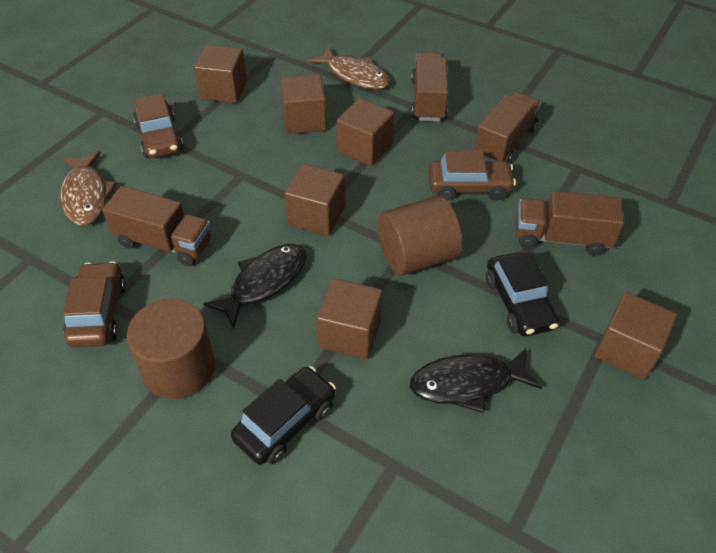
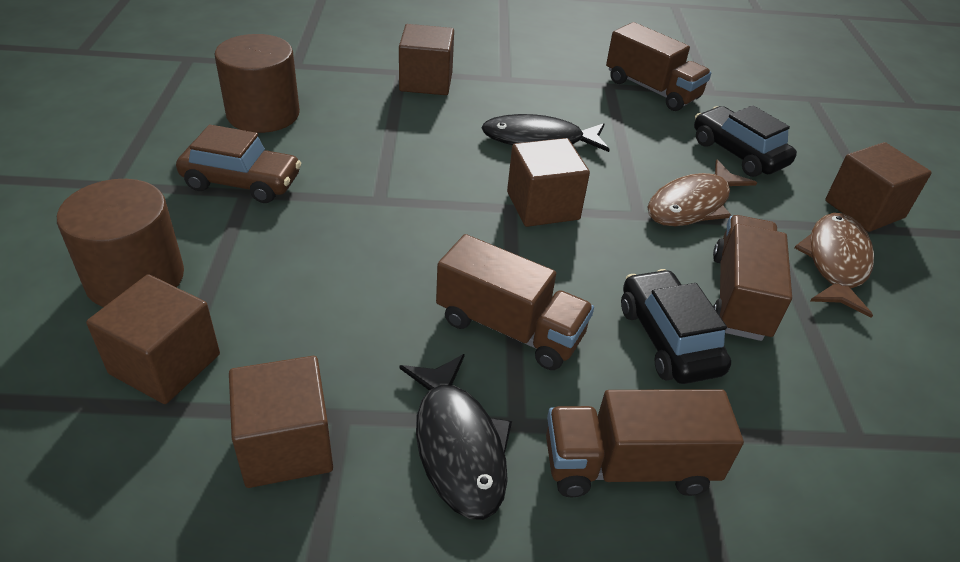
brown car: [63,261,126,347] [133,94,183,158] [428,150,516,200] = 3 -> [176,125,301,203] = 1
brown cube: [194,45,247,103] [280,74,327,134] [285,164,345,236] [317,278,383,359] [336,98,394,167] [595,292,677,380] = 6 -> [86,274,220,404] [229,356,333,488] [399,24,454,95] [507,138,590,227] [825,142,932,232] = 5

